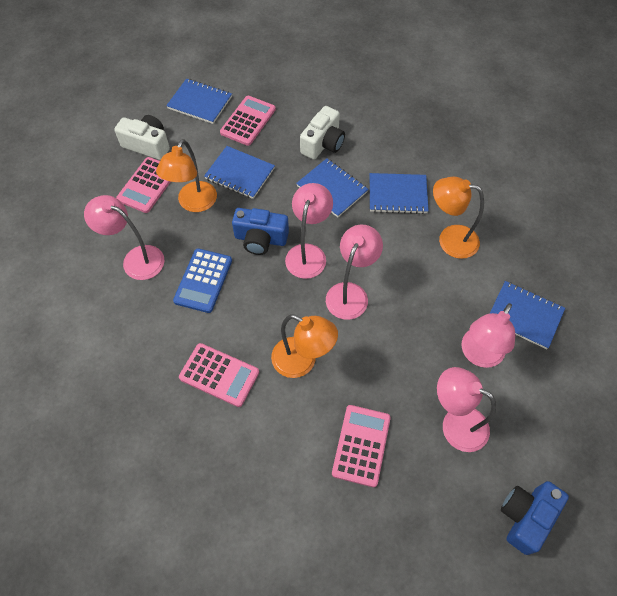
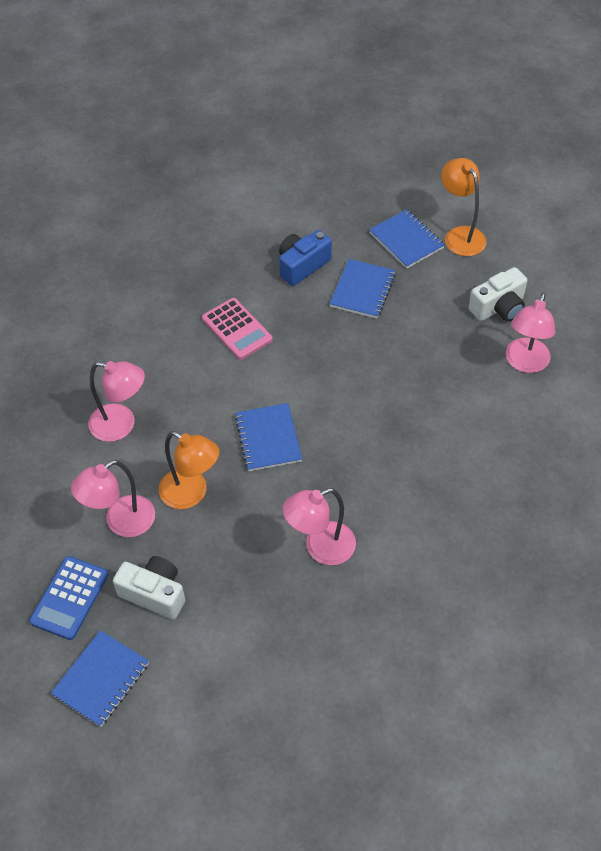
blue camera: [232,208,289,255] [501,481,569,555] = 2 -> [279,230,332,286] = 1
blue notebook: [166,78,232,124] [204,146,275,199] [296,158,369,217] [370,173,429,214] [490,281,565,349] = 5 -> [51,630,149,727] [235,403,302,471] [330,259,396,319] [369,209,445,269] = 4
orange lamp: [156,139,217,212] [271,314,338,378] [433,177,484,259] = 3 -> [159,431,219,509] [441,158,486,256] = 2
pink calculator: [116,157,171,213] [179,343,259,407] [220,96,276,146] [332,405,391,487] = 4 -> [202,298,273,360] = 1
pink lamp: [84,195,165,280] [285,183,333,279] [326,225,383,320] [437,367,496,452] [462,303,515,368] = 5 -> [71,460,155,537] [89,361,145,442] [283,488,356,565] [506,293,555,373] = 4

